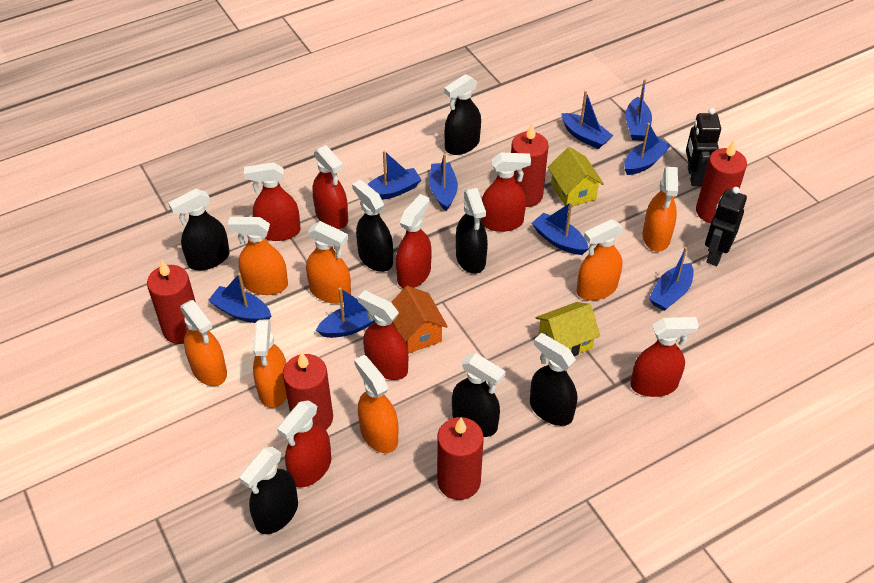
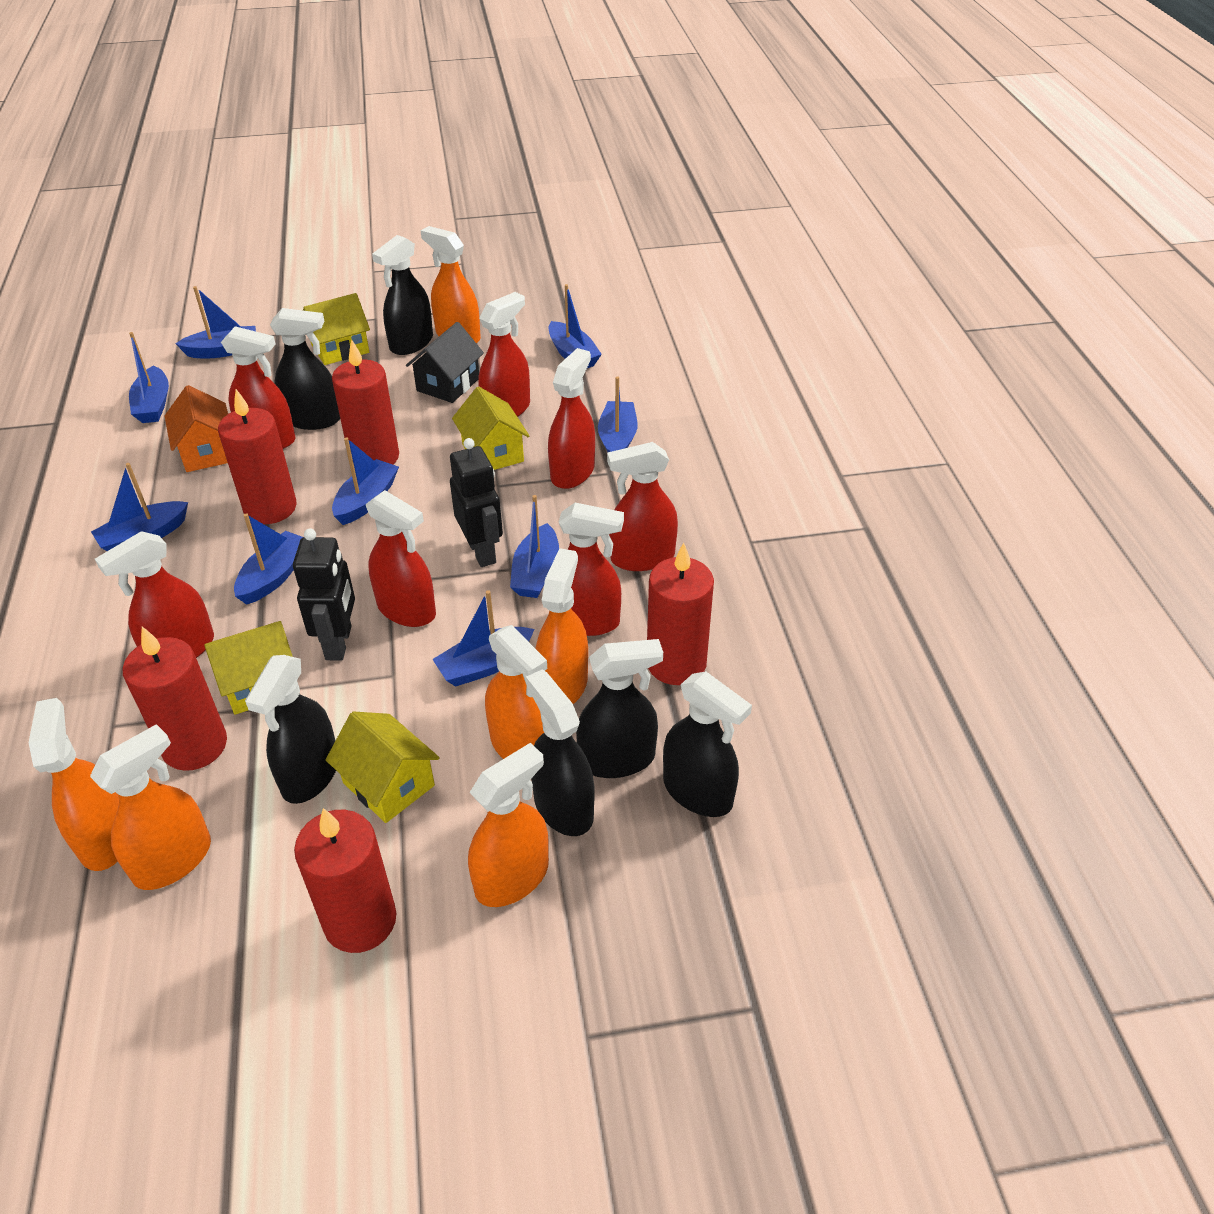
black house: none = 0 -> [406,322,484,403] = 1
black spray bottle: [168,189,230,270] [239,447,298,534] [352,180,393,272] [444,74,481,155] [452,353,506,437] [456,188,488,274] [530,333,577,426] = 7 -> [245,655,336,804] [270,308,340,430] [372,235,433,355] [526,670,595,836] [576,639,663,778] [663,671,752,817] = 6
orange spray bottle: [180,300,227,386] [227,217,288,295] [253,319,287,408] [306,221,351,304] [354,355,398,453] [577,219,624,301] [643,167,678,252] = 7 -> [29,698,119,871] [90,724,211,890] [421,226,481,343] [468,743,549,907] [485,625,547,759] [536,548,588,704] = 6
yellow house: [536,302,600,356] [548,147,604,206] = 2 -> [204,621,293,715] [303,293,370,365] [326,711,440,823] [452,387,530,470] = 4

